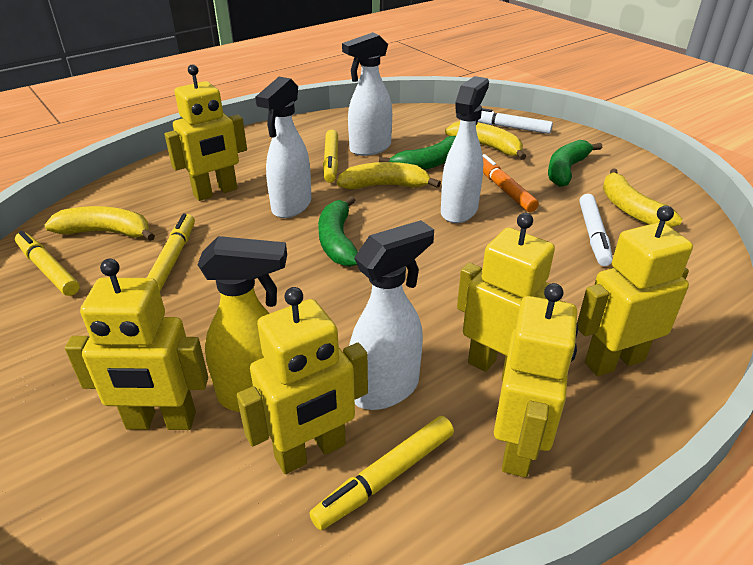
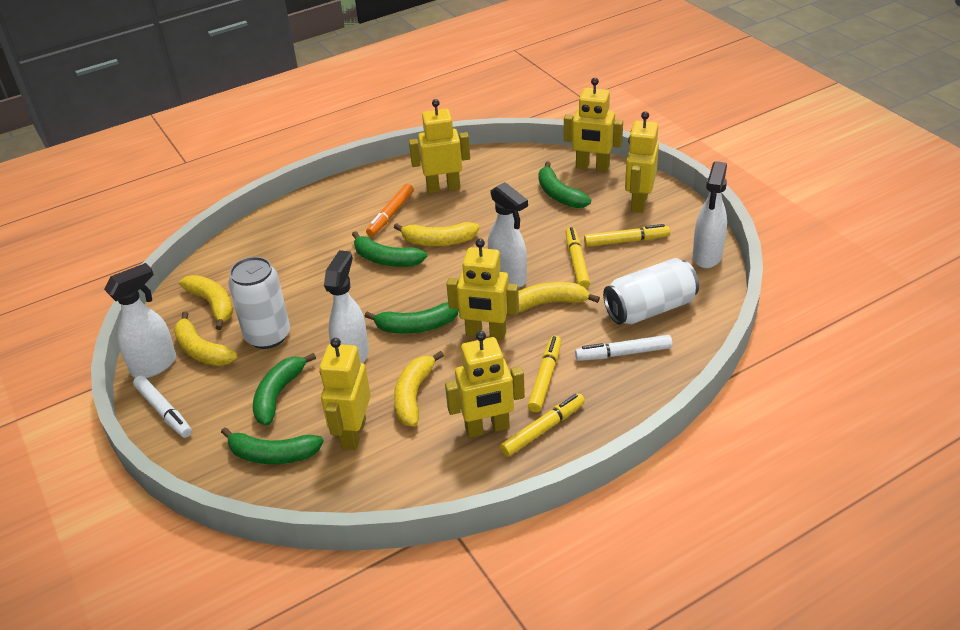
green banana: [318,196,358,267] [379,136,456,170] [548,140,602,187] = 3 -> [221,427,324,464] [253,353,316,426] [352,231,428,267] [365,302,459,334] [539,162,591,208] = 5
white can: none = 0 -> [228,257,290,349] [603,258,699,324] = 2
yellow banana: [45,206,155,241] [337,162,441,189] [445,121,526,160] [603,169,682,228] = 4 -> [174,311,238,366] [179,275,233,330] [394,222,479,246] [394,351,444,427] [518,282,600,313] = 5
yellow spray bottle: [198,236,287,412] = 1 -> none = 0

